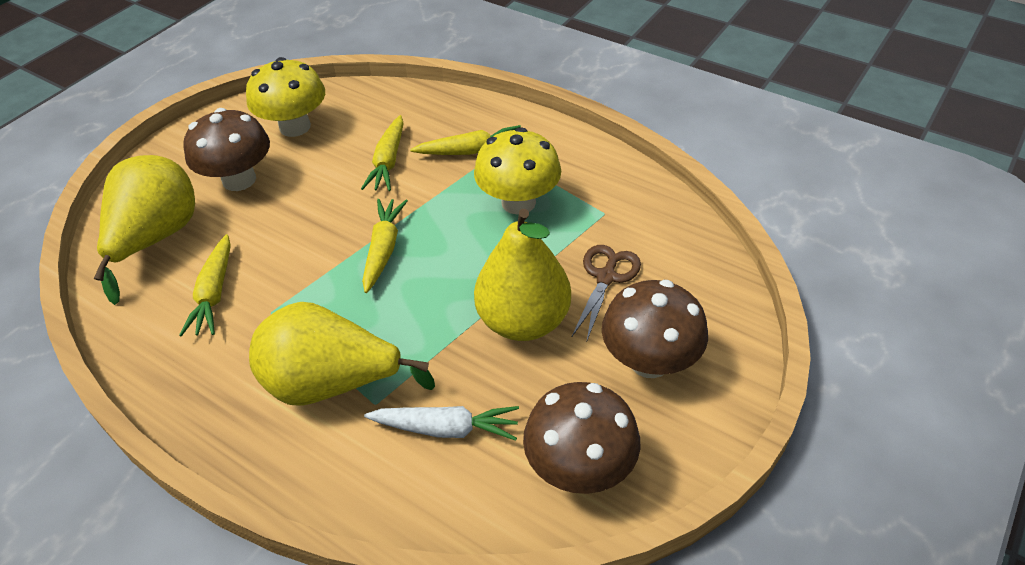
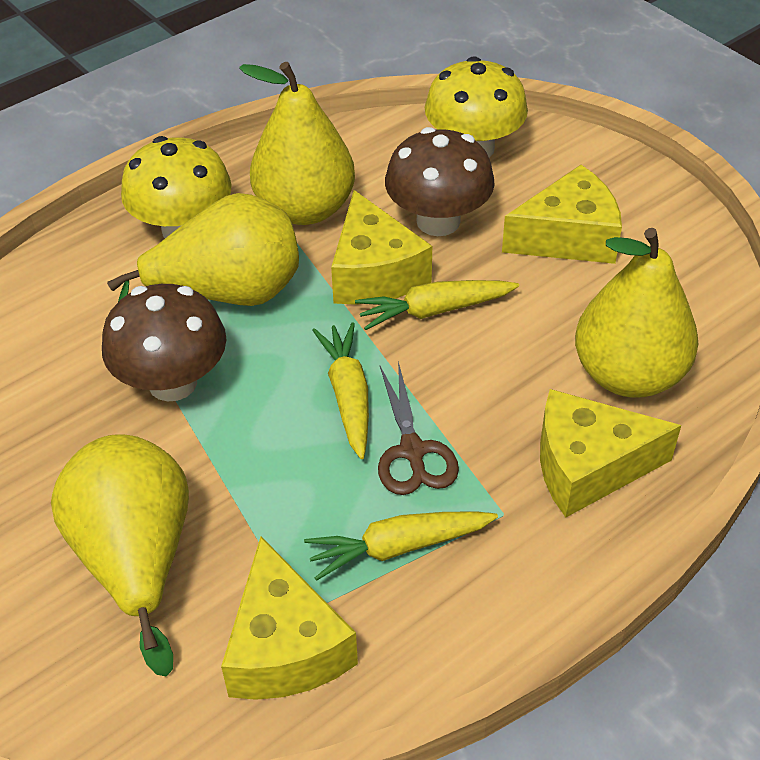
brown mushroom: [183,108,270,191] [523,382,641,494] [602,280,708,378] = 3 -> [102,284,226,402] [385,127,495,236] = 2
white carrot: [364,406,519,441] = 1 -> none = 0
yellow carrot: [179,234,231,337] [361,115,404,191] [362,199,408,293] [410,125,521,155] = 4 -> [304,511,498,581] [312,322,369,459] [355,280,519,330] = 3
yellow cheese: none = 0 -> [221,536,358,700] [331,190,432,305] [502,165,622,264] [540,389,681,517] = 4
yellow pear: [94,155,195,305] [249,302,435,406] [474,209,571,341] = 3 -> [51,434,189,677] [107,193,299,306] [239,62,355,225] [575,228,698,398] = 4

